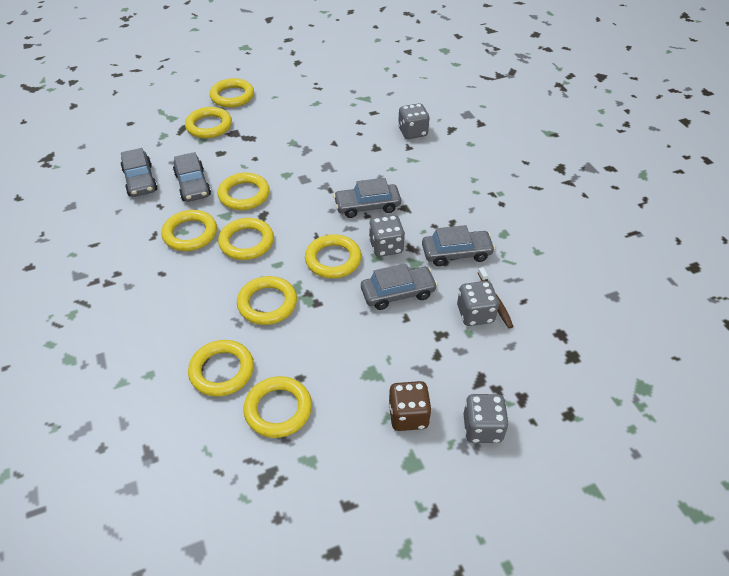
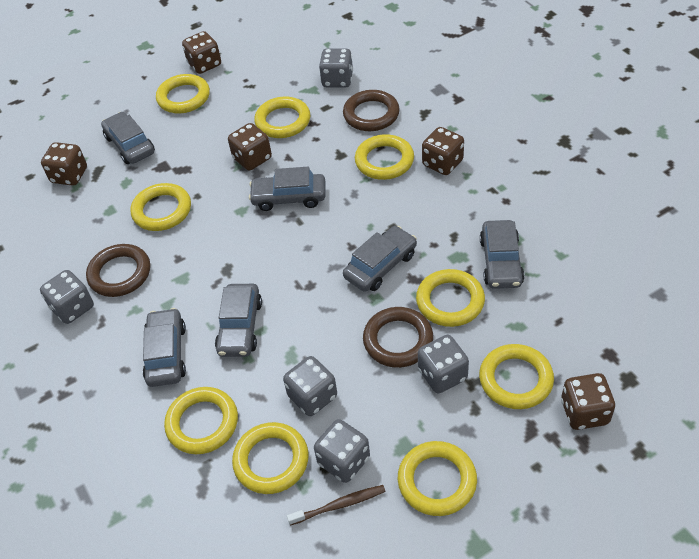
brown dice: [388,381,432,431] = 1 -> [41,142,87,186] [182,31,221,74] [228,123,272,171] [422,127,464,175] [561,373,615,430] = 5
brown ring: none = 0 -> [86,244,150,297] [343,90,400,131] [363,307,433,368] = 3
grey car: [121,148,158,197] [173,152,211,202] [333,178,401,218] [361,264,438,310] [422,225,495,266] = 5 -> [101,112,155,164] [143,308,186,387] [215,284,262,357] [249,167,326,211] [343,226,417,292] [480,220,524,289] = 6
grey dice: [369,215,405,257] [398,103,430,139] [457,281,499,326] [463,394,509,443] = 4 -> [40,270,94,324] [283,356,337,416] [314,419,370,483] [319,48,353,88] [418,335,469,394] = 5

